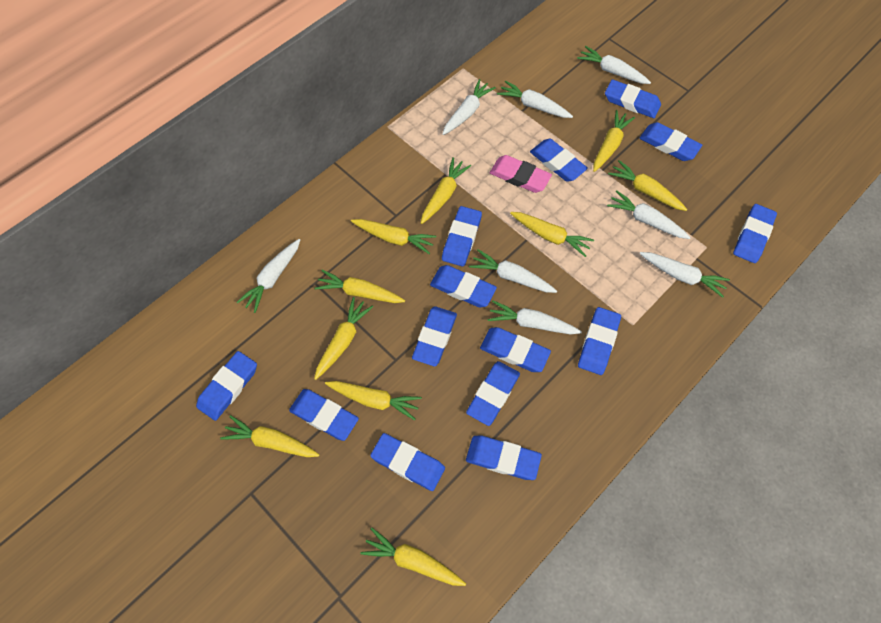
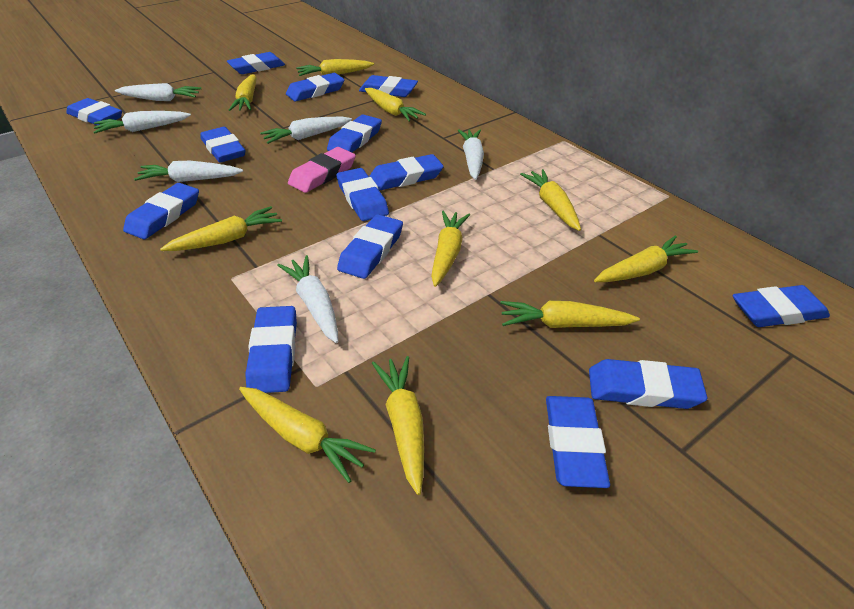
white carrot: [237,239,300,313] [442,79,496,135] [469,249,557,293] [488,300,582,335] [497,80,573,118] [577,46,651,84] [607,190,691,239] [640,252,730,298] = 8 -> [93,111,191,134] [115,83,201,101] [134,161,243,182] [260,117,352,144] [277,255,338,343] [458,129,484,180] = 6

